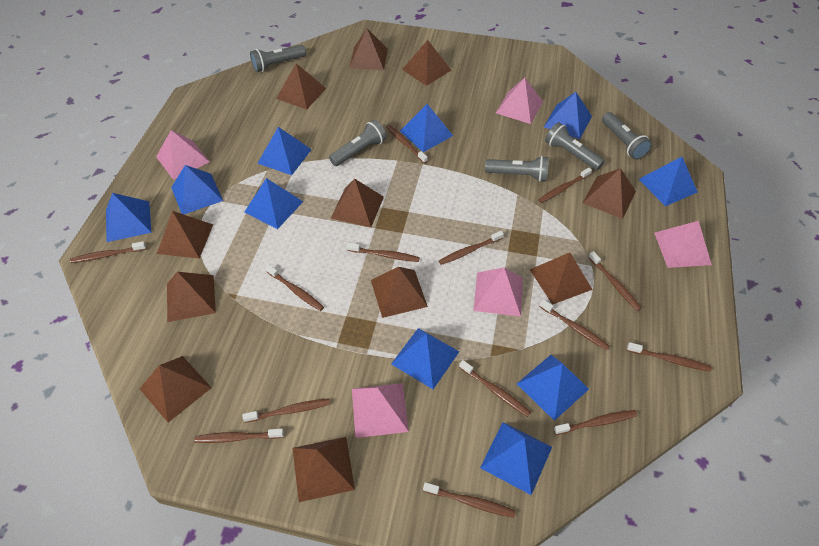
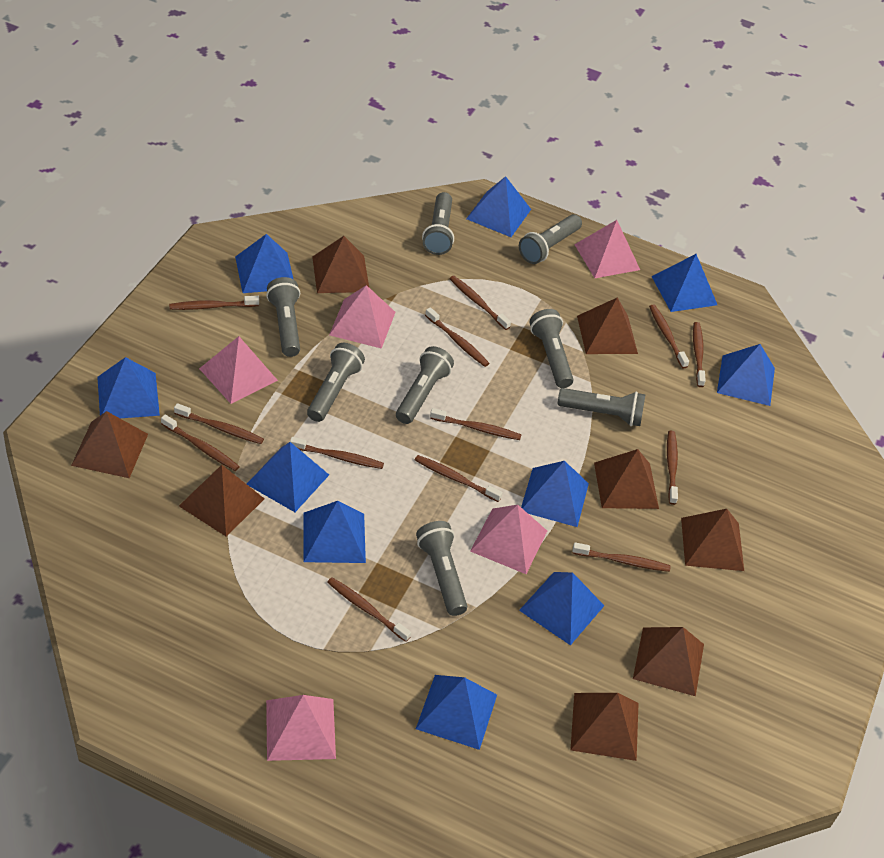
brown pyramid: [139,356,212,422] [157,211,213,259] [167,272,216,322] [276,64,326,110] [293,437,355,502] [331,179,384,228] [349,29,388,70] [371,267,428,318] [402,40,451,86] [530,253,593,305] [583,168,636,219] = 11 -> [71,411,148,478] [179,465,264,536] [312,236,369,293] [571,693,639,761] [577,297,638,354] [594,449,659,509] [633,627,704,696] [681,509,744,571] = 8
brown toothbrush: [70,241,147,263] [194,429,284,443] [242,398,330,423] [265,265,324,311] [347,243,420,262] [386,125,428,163] [423,482,516,518] [439,231,504,265] [459,360,531,417] [538,168,592,203] [539,299,610,350] [554,410,637,435] [588,251,642,311] [627,342,712,372] = 14 -> [161,414,240,471] [169,296,259,310] [174,403,264,444] [290,437,384,469] [327,577,411,642] [415,455,503,502] [425,307,489,367] [430,408,522,440] [450,276,511,330] [572,542,671,572] [649,304,689,369] [667,431,678,505] [693,322,706,387] = 13
grey flashlight: [250,45,306,72] [329,120,387,166] [485,156,549,182] [545,122,605,170] [602,112,652,160] = 5 -> [266,277,300,357] [307,343,365,422] [396,346,454,424] [416,521,467,616] [422,192,454,255] [519,214,582,264] [530,309,574,388] [558,388,646,426] = 8

